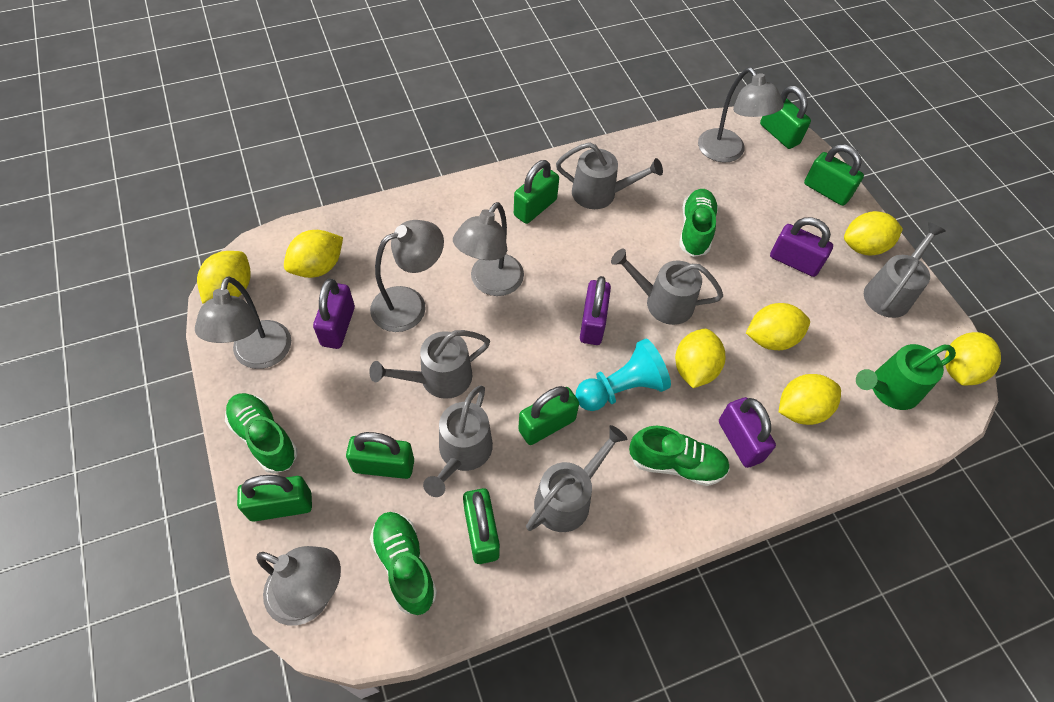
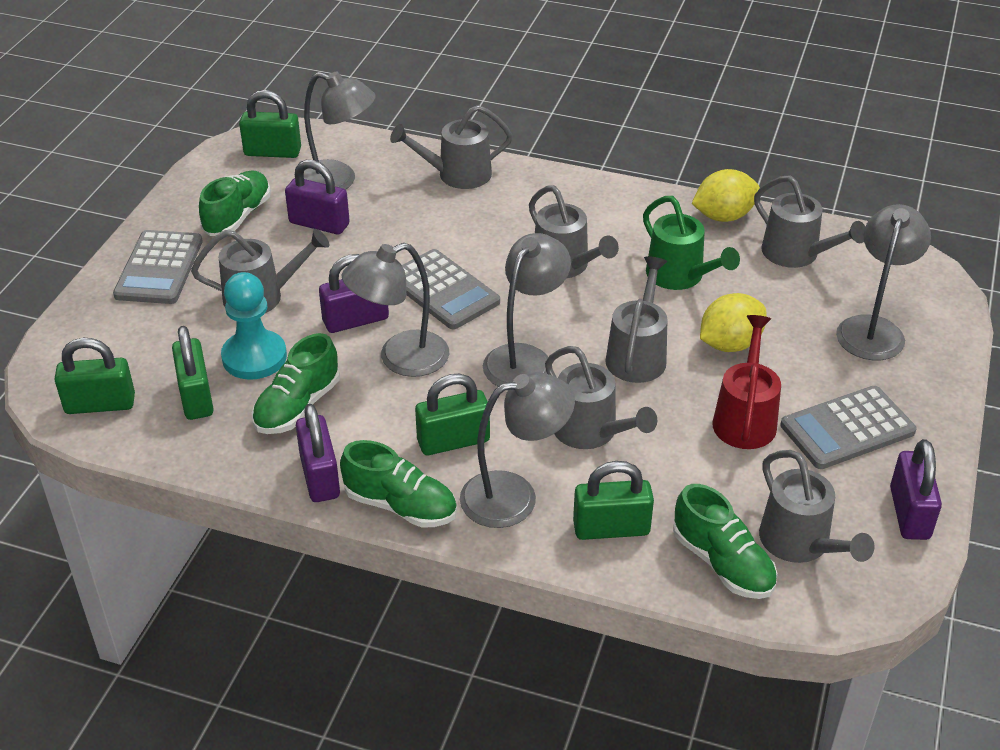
green padlock: [237,475,312,522] [346,432,414,479] [463,488,500,564] [514,160,559,224] [518,386,579,445] [760,85,811,149] [804,144,864,206] = 7 -> [54,338,135,414] [172,326,214,420] [239,90,301,158] [415,374,490,455] [573,461,654,540] = 5
grey calculator: none = 0 -> [113,230,203,304] [402,249,500,329] [780,386,917,469] = 3
grey watering can: [369,330,490,399] [423,385,493,497] [526,425,627,532] [556,142,663,209] [611,249,723,325] [864,222,946,318] = 6 -> [191,229,330,313] [390,105,513,189] [529,185,619,278] [545,346,657,449] [606,256,668,383] [754,175,865,268] [759,450,875,563] = 7
red watering can: none = 0 -> [713,315,781,449] = 1
yellow lemon: [197,251,251,303] [284,230,343,278] [675,329,725,388] [746,303,810,350] [779,374,841,425] [844,211,903,256] [945,332,1001,385] = 7 -> [692,169,760,222] [700,293,767,352] = 2

